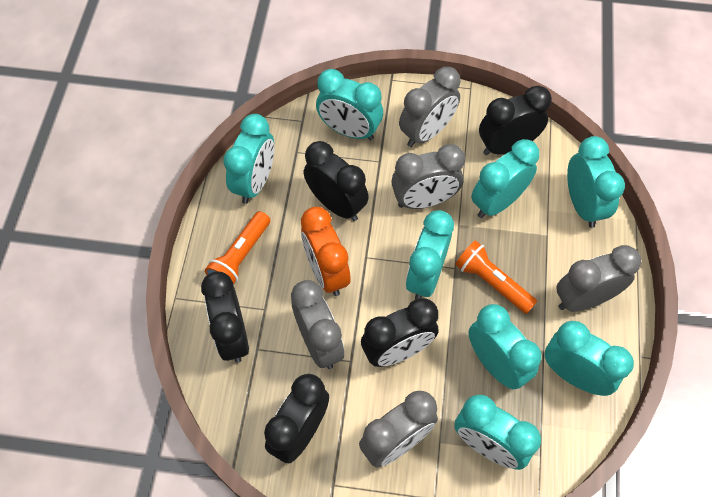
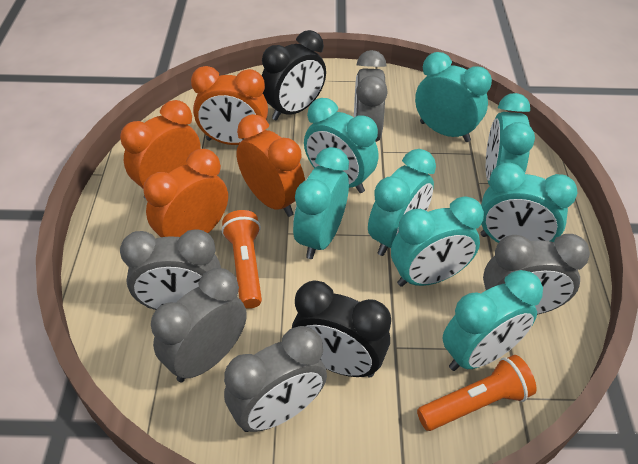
black clock: [201,271,249,363] [264,374,329,463] [303,141,369,221] [361,298,439,367] [479,86,552,155] = 5 -> [262,30,326,121] [292,280,391,378] = 2
orange clock: [301,207,350,296] = 1 -> [120,100,201,199] [143,149,228,237] [191,66,268,145] [237,114,305,217] = 4

